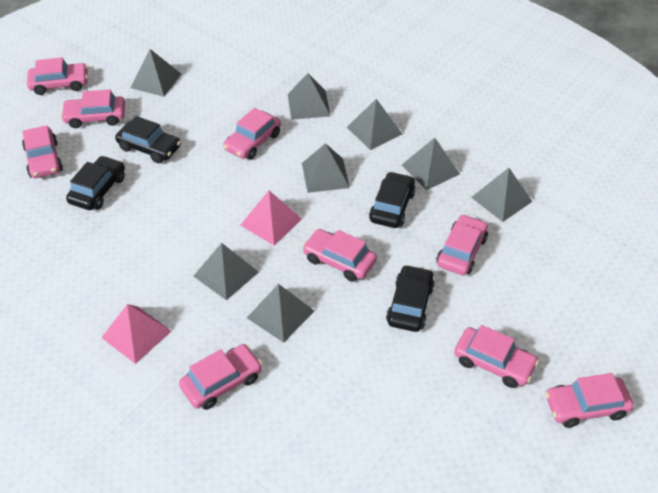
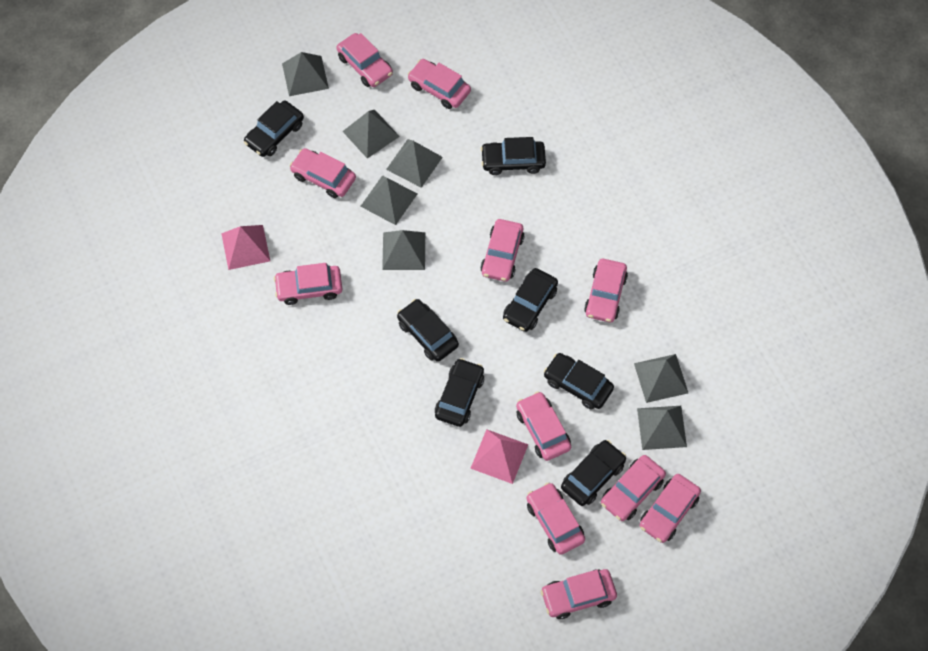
black car: [66,156,125,210] [115,116,181,163] [369,172,416,228] [386,265,435,332] = 4 -> [244,101,304,157] [397,299,459,362] [435,358,484,427] [481,137,546,175] [503,268,558,332] [544,353,614,410] [561,440,626,506] = 7
grey pyramid: [130,49,181,97] [193,243,259,300] [247,284,314,343] [288,73,330,120] [302,143,350,193] [347,99,402,150] [402,138,460,190] [471,168,533,222] = 8 -> [282,52,329,96] [342,110,400,159] [360,175,417,225] [382,230,425,270] [386,139,443,188] [634,354,688,403] [637,406,687,450] = 7
pink car: [22,125,63,178] [27,57,88,95] [61,90,125,128] [179,344,262,410] [223,108,281,159] [303,229,377,282] [437,214,488,275] [454,325,539,388] [545,373,634,428] = 9 -> [274,263,342,305] [290,148,356,198] [336,33,393,87] [408,59,471,109] [480,219,524,282] [516,391,571,461] [527,482,585,555] [541,569,617,619] [584,259,628,322] [601,455,666,521] [639,474,701,543] = 11

